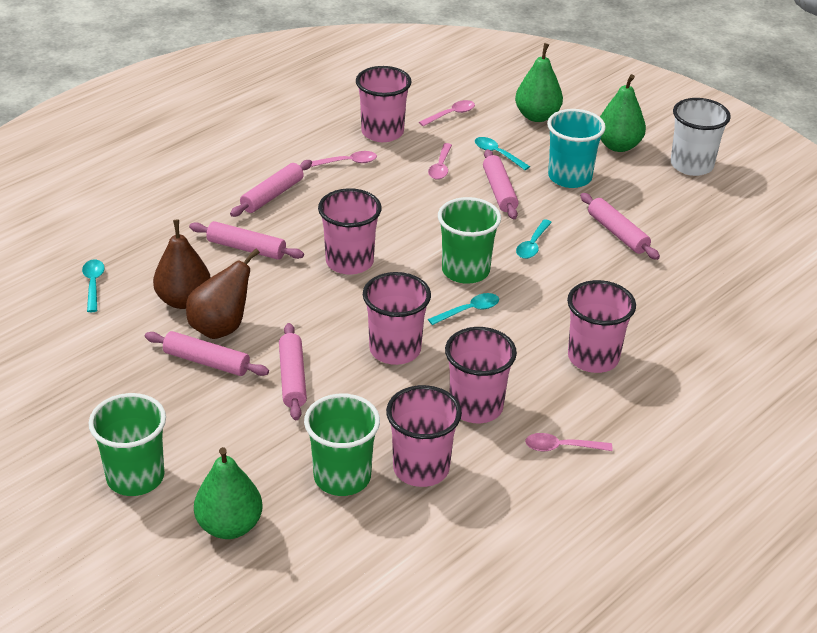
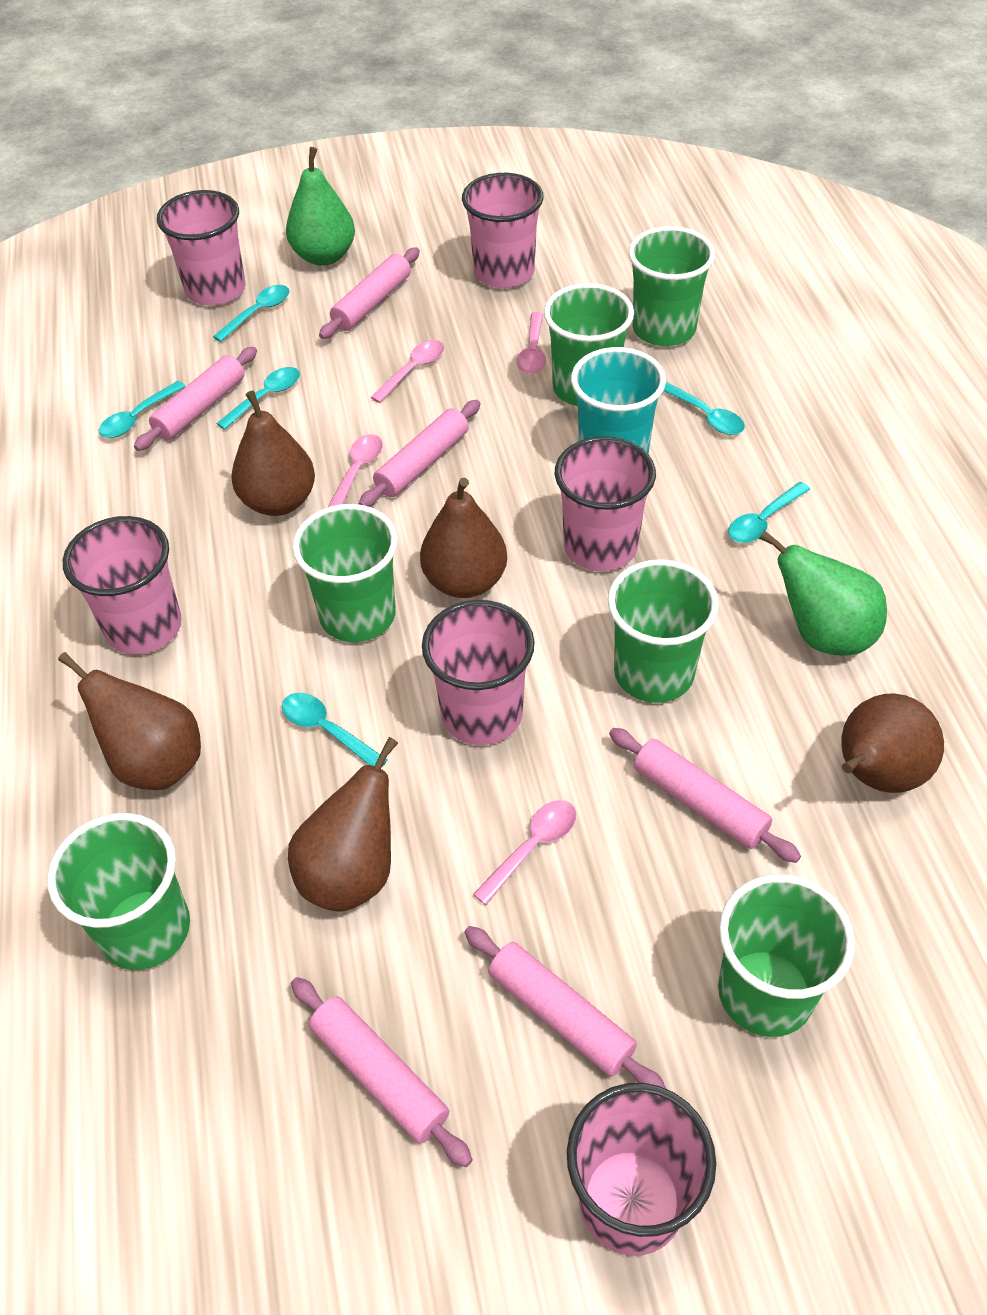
brown pear: [153,220,211,309] [186,248,260,339] = 2 -> [58,652,201,790] [231,390,315,516] [288,737,398,912] [420,478,507,598] [841,693,944,793] = 5
green cup: [89,393,166,496] [304,394,380,496] [438,197,501,284] = 3 -> [47,813,190,970] [292,504,398,642] [544,283,634,406] [608,559,719,703] [629,226,715,346] [718,874,855,1037] = 6
green pear: [194,447,263,539] [515,43,563,122] [600,74,646,152] = 3 -> [286,147,355,266] [759,531,887,656] = 2
turquoise spoon: [82,260,105,312] [428,293,499,325] [475,137,530,170] [516,219,552,259] = 4 -> [99,381,186,438] [213,285,289,342] [216,367,300,430] [282,693,387,766] [664,382,745,435] [728,482,810,543] = 6
white cup: [671,98,731,176] = 1 -> none = 0

